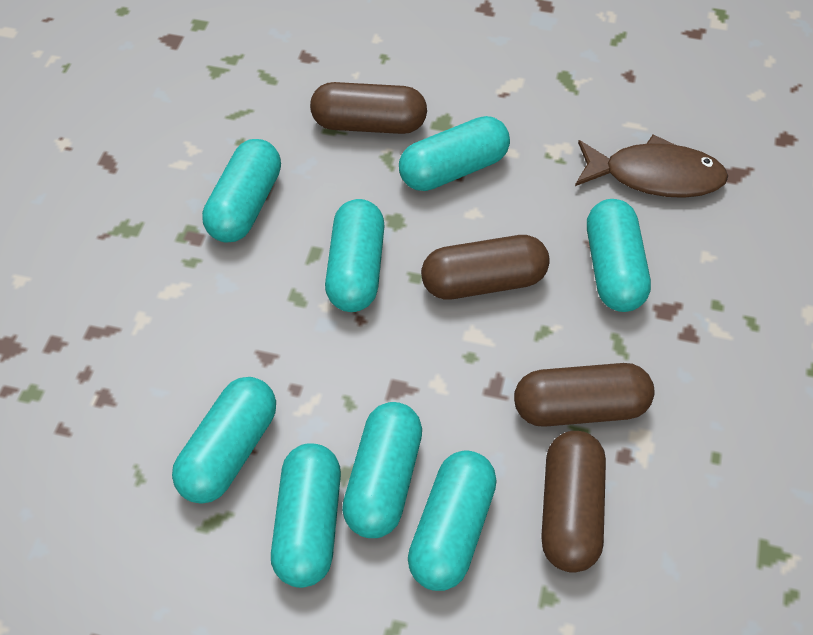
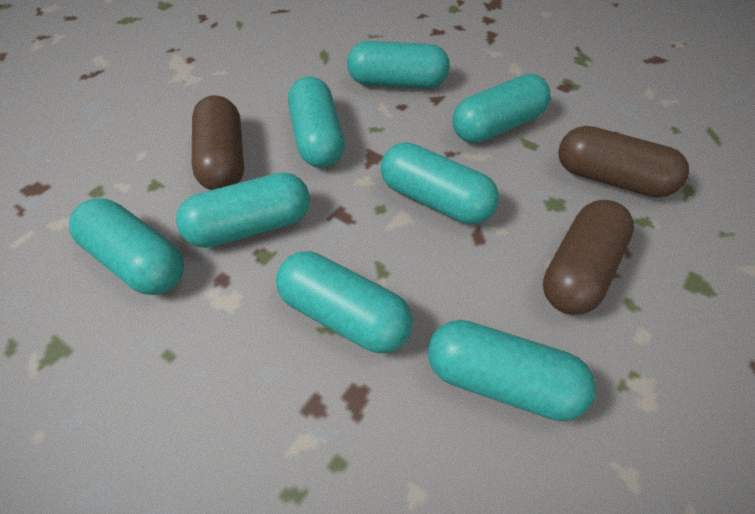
brown capsule: [310,82,427,134] [421,235,550,300] [514,363,654,427] [541,431,606,573] = 4 -> [192,95,244,190] [543,200,634,315] [558,126,689,197] = 3
brown fish: [575,134,728,198] = 1 -> none = 0

